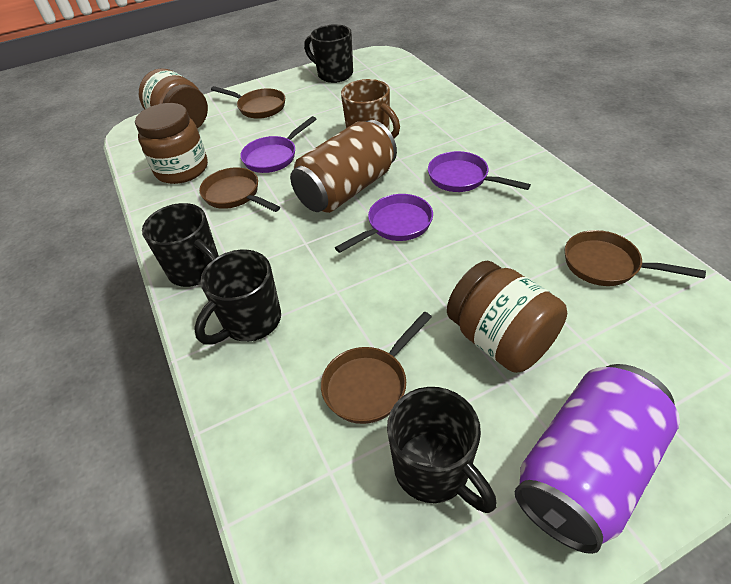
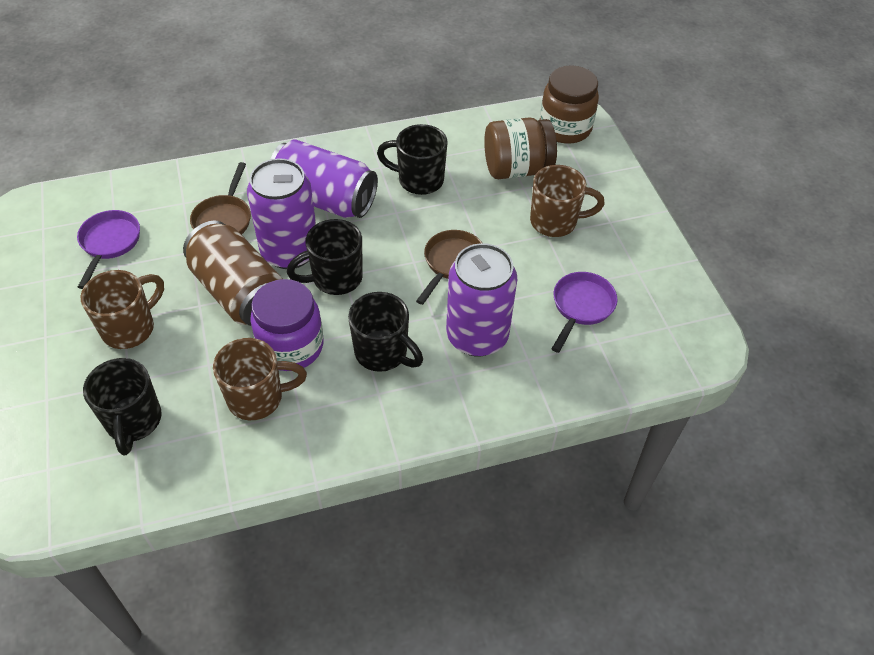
brown jar: [135,103,208,184] [139,69,208,129] [447,261,567,373] = 3 -> [484,118,557,179] [540,65,599,144] = 2
brown mug: [341,79,400,138] = 1 -> [80,270,164,349] [213,338,307,420] [530,165,605,237] = 3
brown pan: [199,167,280,212] [211,86,285,119] [321,312,432,424] [565,230,706,286] = 4 -> [190,162,251,235] [416,230,482,305] = 2
purple can: [515,364,680,554] = 1 -> [247,158,316,269] [270,140,378,218] [446,243,517,357] = 3
purple jar: none = 0 -> [250,279,323,371] = 1
purple pan: [240,116,316,173] [335,194,433,253] [428,151,531,192] = 3 -> [77,210,140,289] [552,272,618,353] = 2

